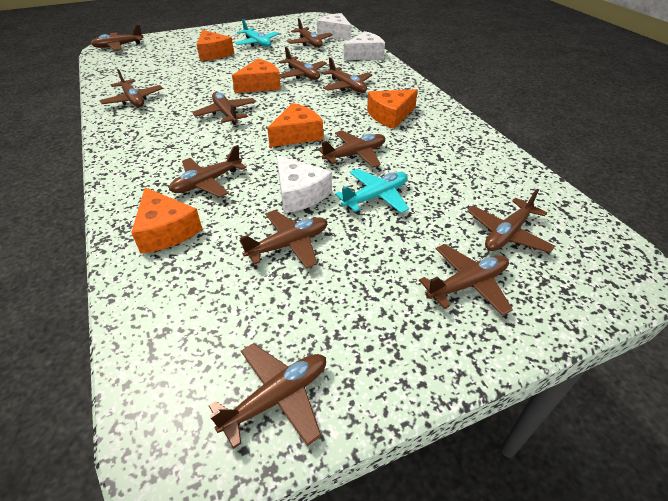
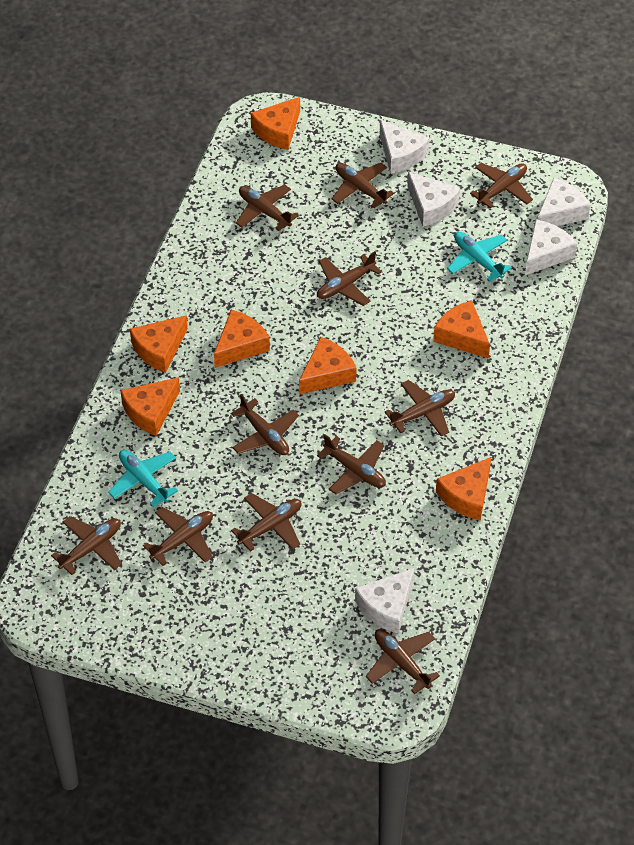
brown plane: [91,25,144,50] [99,69,163,107] [169,145,246,197] [192,92,256,125] [209,343,326,449] [239,210,328,269] [279,47,327,80] [287,18,333,47] [318,130,385,167] [322,57,372,93] [419,244,513,316] [467,189,555,253] = 12 -> [51,516,122,575] [143,507,213,566] [231,394,299,455] [231,493,301,552] [236,185,299,231] [317,251,382,306] [317,434,386,494] [331,163,394,208] [366,629,440,694] [385,380,455,436] [470,163,533,209] = 11
orange cheese: [131,187,202,254] [197,30,234,61] [232,59,281,93] [267,103,323,147] [367,89,418,129] = 5 -> [120,377,180,436] [130,315,188,373] [214,310,270,368] [251,97,300,150] [299,337,357,394] [433,300,490,359] [436,457,491,520] = 7
white cheese: [277,155,332,213] [317,13,351,40] [344,31,385,60] = 3 -> [355,568,414,634] [380,120,430,174] [407,172,460,227] [525,219,577,275] [537,178,590,226] = 5

